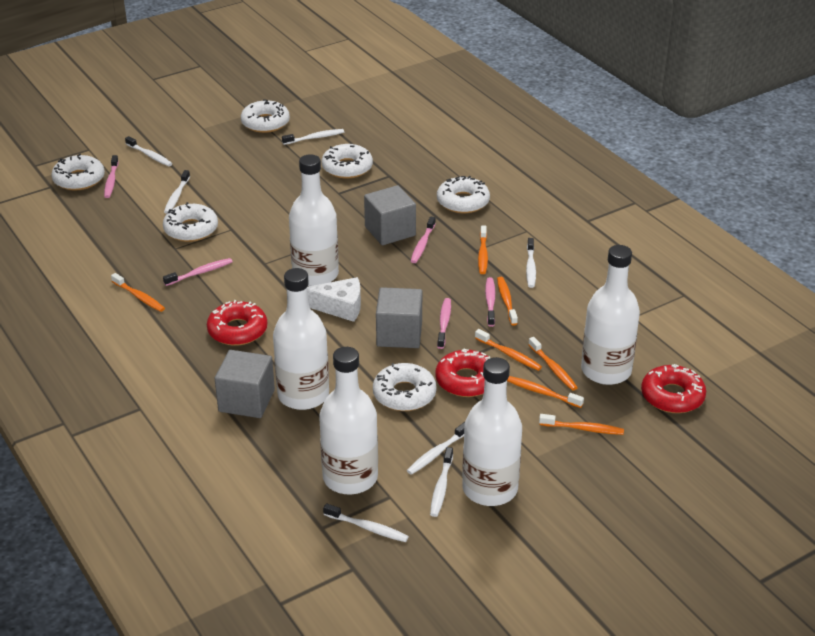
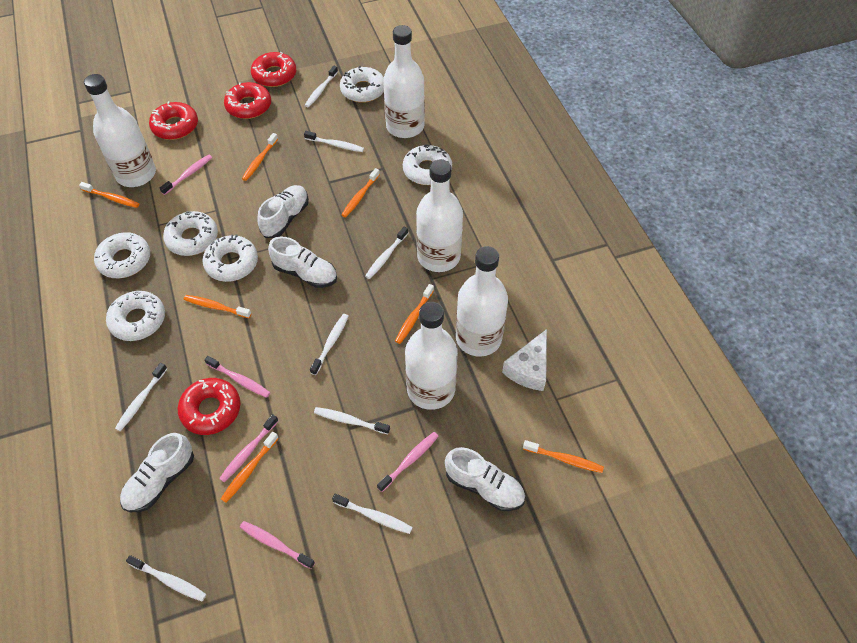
grey cube: [215,350,275,418] [364,185,416,245] [376,287,422,348] = 3 -> none = 0
red donut: [207,300,267,346] [435,349,491,397] [641,364,706,413] = 3 -> [149,101,198,140] [178,378,240,435] [224,82,271,119] [251,51,296,87] = 4
white shoe: none = 0 -> [120,433,194,512] [258,185,309,238] [268,237,337,288] [445,447,525,511] = 4
white toothbrush: [125,136,172,166] [164,170,190,214] [282,129,344,145] [323,503,409,542] [407,422,465,475] [430,447,453,517] [526,238,536,288] = 7 -> [115,363,167,431] [126,555,206,601] [304,131,364,152] [305,66,338,107] [310,314,349,375] [314,407,390,434] [332,494,413,534] [365,227,408,279] = 8

